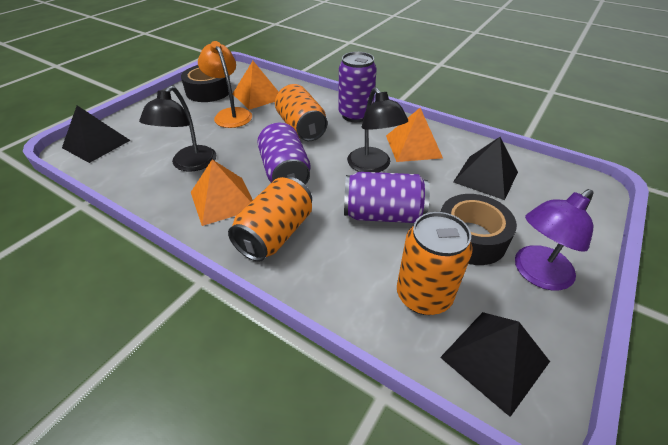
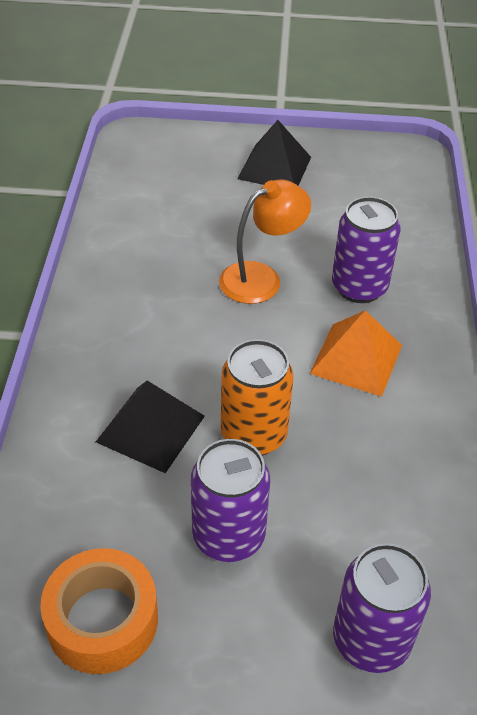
black lamp: [139,86,216,172] [347,87,408,173] = 2 -> none = 0
black pyramid: [62,106,131,163] [440,312,550,417] [453,137,518,200] = 3 -> [96,381,205,473] [237,120,311,186] = 2
black tape: [181,65,229,102] [441,194,517,265] = 2 -> none = 0
orange can: [228,177,312,262] [275,84,327,141] [397,212,472,315] = 3 -> [221,339,294,456] = 1
orange pyramid: [191,159,253,226] [233,61,279,110] [386,108,443,162] = 3 -> [309,310,402,397] = 1
orange tape: none = 0 -> [40,548,158,674] = 1
purple lamp: [515,189,593,290] = 1 -> none = 0

